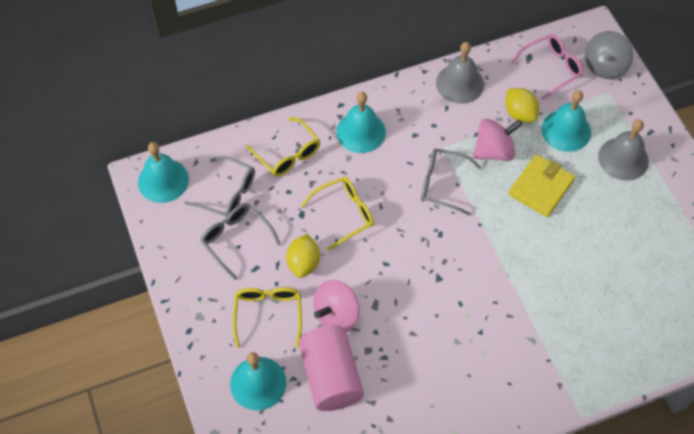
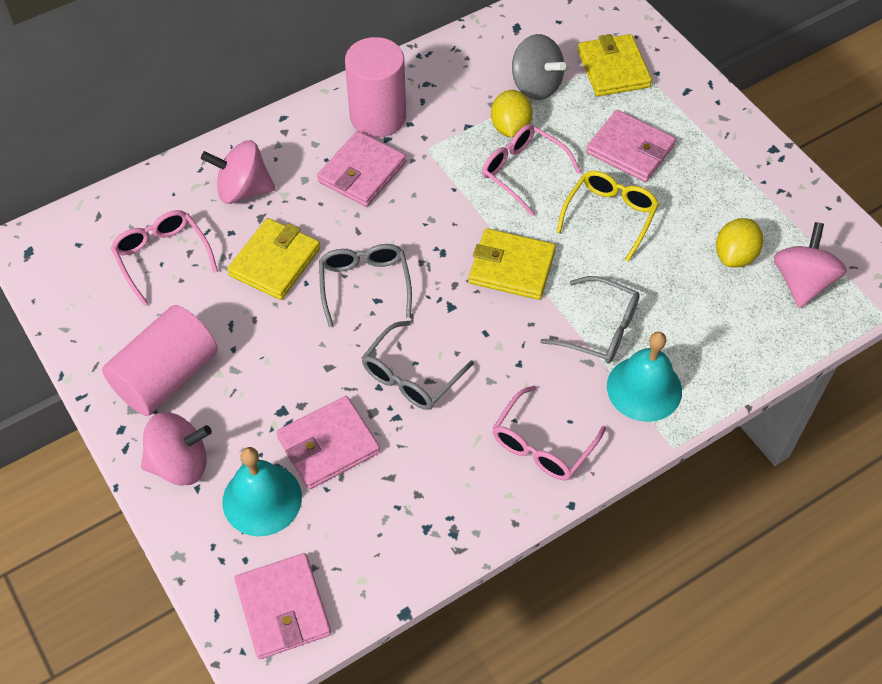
grey bell: [436,42,484,104] [598,119,649,180] = 2 -> none = 0
pink cylinder: [299,325,364,411] = 1 -> [102,305,218,416] [345,37,406,137] = 2
pink glasses: [511,34,583,100] = 1 -> [111,210,218,306] [482,124,581,216] [493,385,606,480] = 3
pink spinning top: [313,280,360,332] [473,119,523,161] = 2 -> [141,412,212,486] [201,140,276,204] [774,222,847,308] = 3
pink wallet: none = 0 -> [235,553,331,659] [276,396,380,489] [317,131,406,207] [586,110,676,182] = 4
turquoise bell: [138,142,189,203] [230,352,286,410] [336,92,386,153] [542,90,591,152] = 4 -> [222,447,302,536] [607,332,682,422] = 2
yellow glasses: [233,287,302,348] [246,117,320,177] [301,177,374,251] = 3 -> [556,171,659,262] = 1
yellow wallet: [509,154,575,217] = 1 -> [227,218,320,300] [469,228,556,300] [578,34,652,96] = 3

